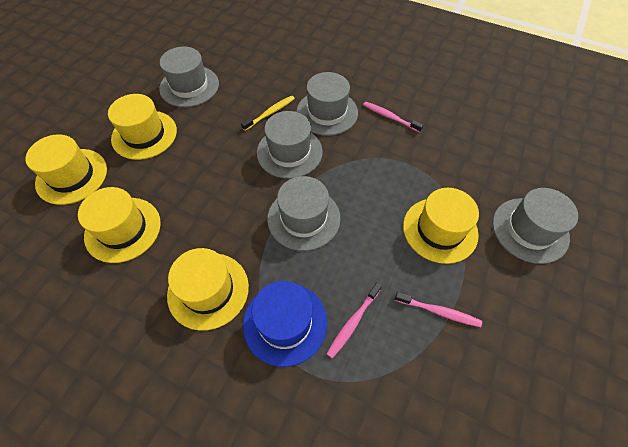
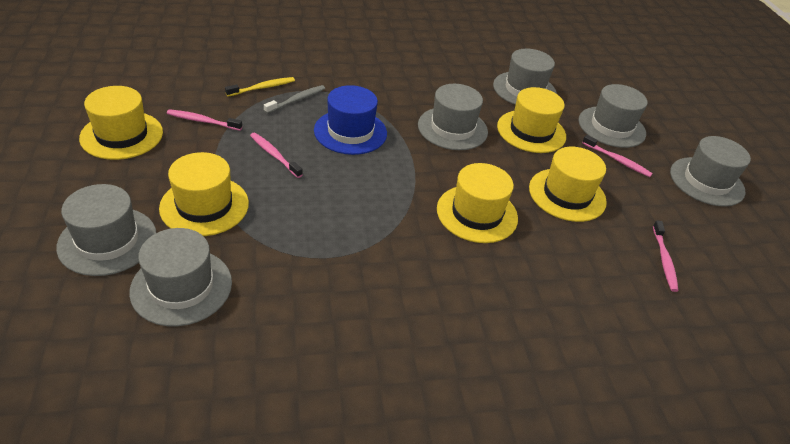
grey hat: [159,47,219,107] [257,111,323,179] [267,176,341,251] [297,72,358,136] [493,188,578,264] = 5 -> [56,184,156,276] [129,228,232,326] [418,84,488,150] [493,49,557,105] [578,84,647,148] [670,136,751,207] = 6
grey toothbrush: none = 0 -> [264,85,325,114] = 1
pink toothbrush: [327,283,382,359] [363,102,423,133] [395,292,482,327] = 3 -> [167,109,242,131] [250,133,303,178] [582,135,653,177] [653,220,678,292] = 4

